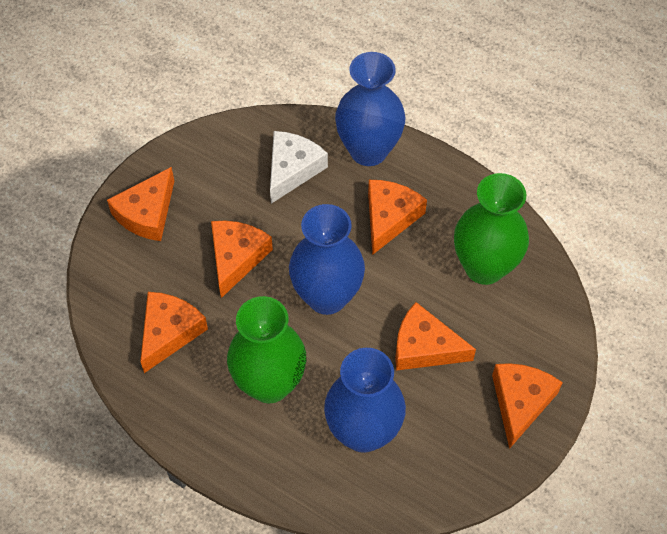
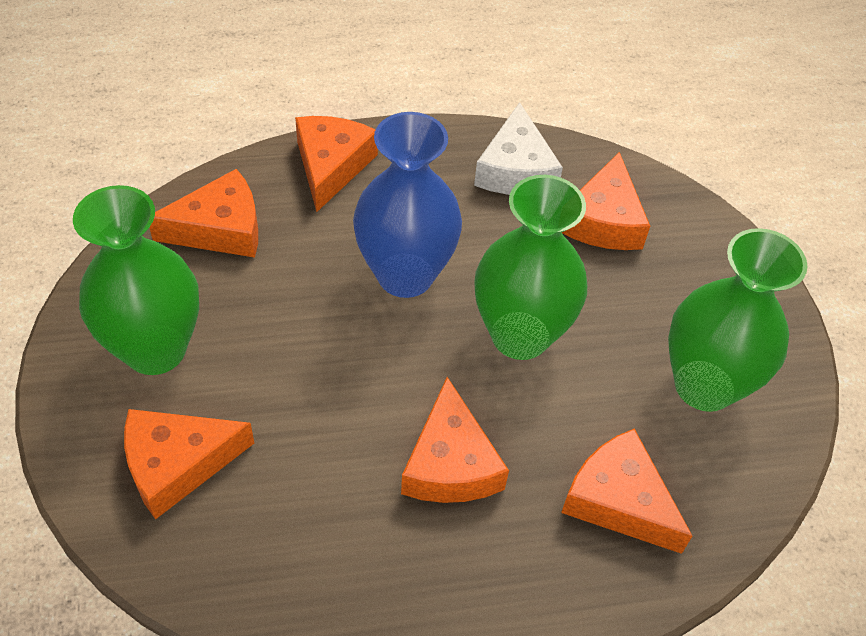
blue vase: [289,204,365,315] [324,348,406,453] [335,52,405,166] = 3 -> [353,112,462,298] = 1
green vase: [227,296,306,403] [454,173,529,285] = 2 -> [73,185,199,375] [475,175,587,360] [668,228,807,412] = 3

